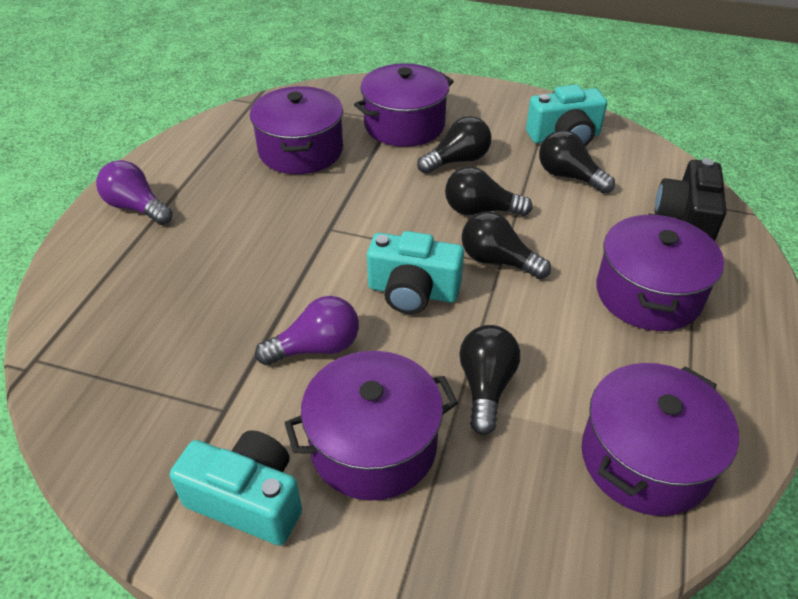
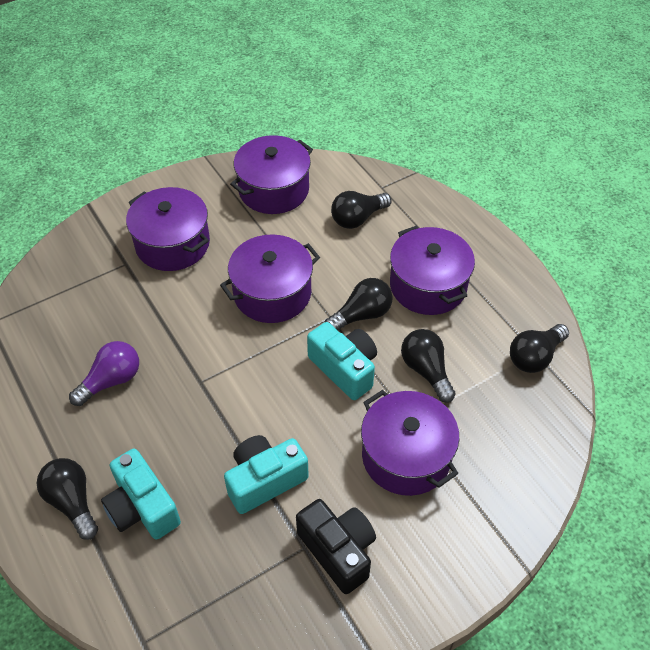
purple light bulb: [96,160,173,225] [255,296,359,365] = 2 -> [69,341,139,406] = 1

